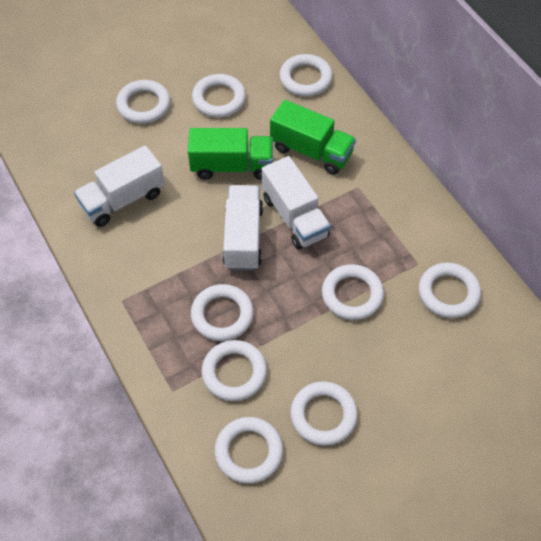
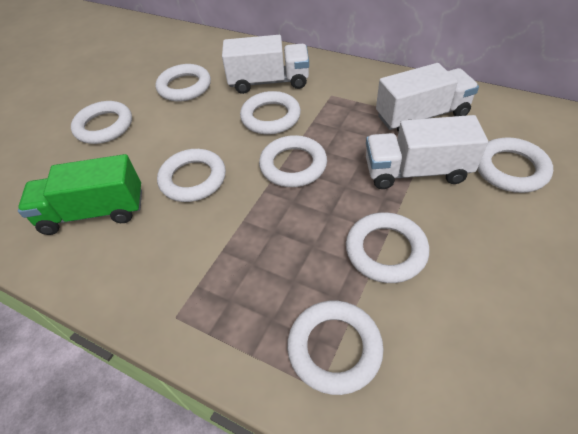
green truck: [188,128,273,180] [270,100,356,175] = 2 -> [18,154,142,235] = 1
white ring: [116,80,170,124] [191,284,254,341] [192,74,246,117] [201,340,267,401] [215,417,283,484] [279,54,333,96] [290,381,358,446] [322,264,384,320] [419,263,481,318] = 9 -> [71,101,132,144] [155,64,211,102] [157,149,226,202] [240,91,301,135] [259,135,327,187] [287,301,384,395] [346,212,429,283] [477,137,553,193] = 8

